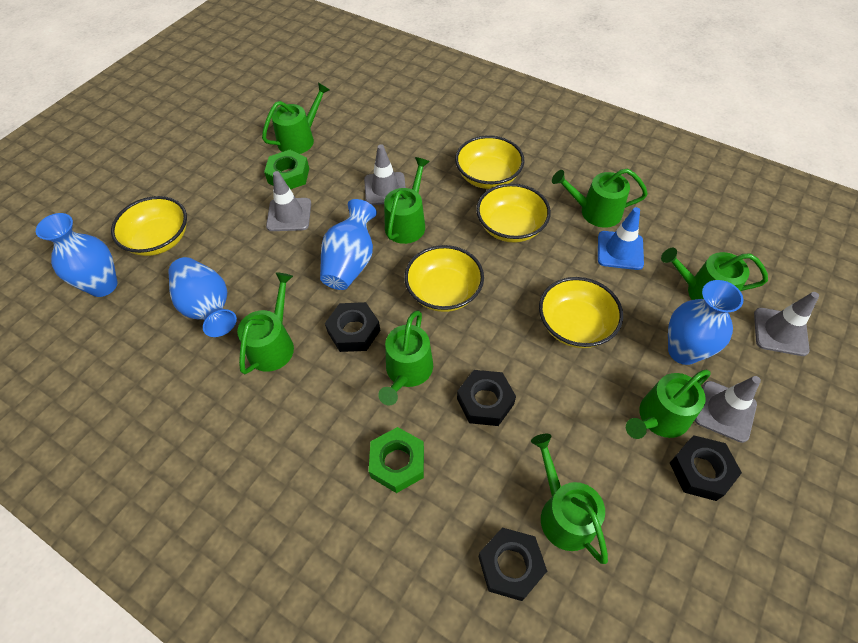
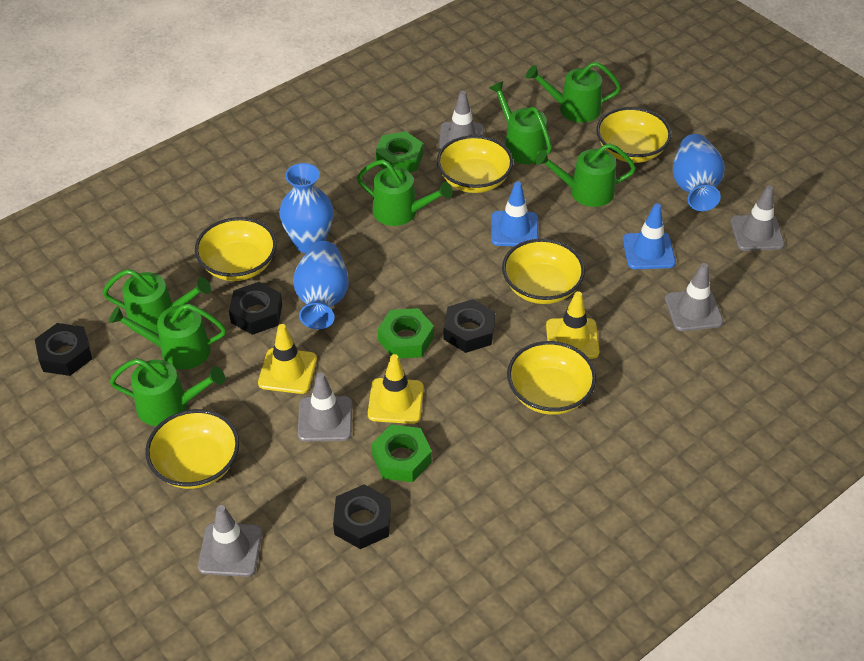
blue traffic cone: [598,207,644,270] = 1 -> [491,181,538,246] [623,203,676,269] = 2
blue vase: [36,213,118,297] [169,257,237,337] [320,199,377,290] [668,280,743,365] = 4 -> [279,163,333,253] [293,241,349,329] [673,134,725,211] = 3
green nut: [264,150,309,189] [369,427,424,493] = 2 -> [372,424,432,482] [375,131,423,172] [378,308,434,358] = 3
green watering can: [237,272,294,374] [262,82,330,154] [378,310,433,406] [384,157,430,244] [531,434,608,564] [552,169,648,228] [626,370,711,439] [661,248,768,300] = 8 -> [102,269,211,334] [109,304,226,370] [110,358,225,426] [357,159,453,226] [490,81,552,164] [526,62,621,123] [535,143,636,207] = 7
grey traffic cone: [266,171,311,231] [364,144,406,205] [694,376,761,443] [754,292,819,356] = 4 -> [198,505,262,577] [298,372,352,442] [439,91,484,150] [665,263,723,331] [730,185,785,251] = 5
yellow bowl: [111,196,187,256] [404,245,484,312] [455,135,524,189] [476,183,551,243] [539,277,623,348] = 5 -> [145,409,239,489] [195,217,277,281] [437,135,513,193] [502,239,585,304] [507,341,596,415] [596,107,672,163] = 6
yellow traffic cone: none = 0 -> [258,324,317,394] [368,354,424,424] [546,291,600,359] = 3

